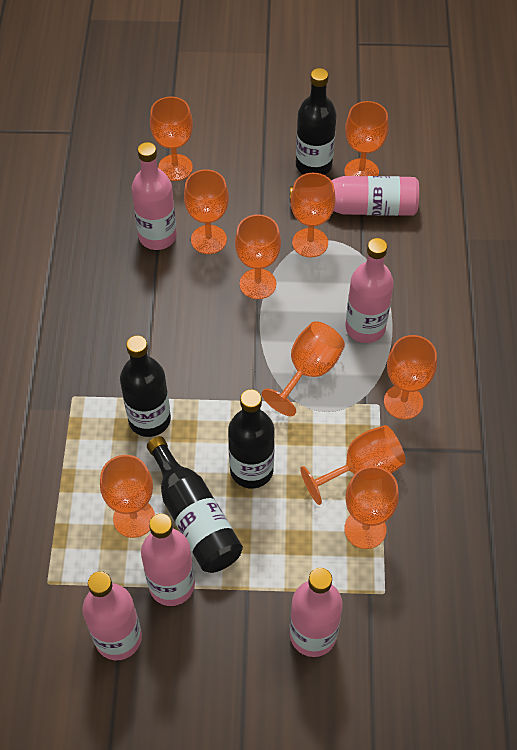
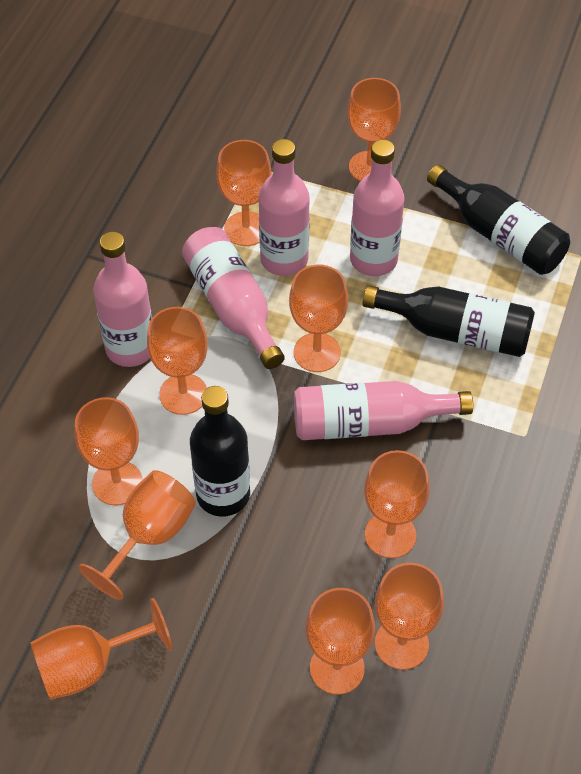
black bottle: [120,335,171,437] [147,436,243,573] [228,389,275,488] [296,68,336,175] = 4 -> [190,386,250,517] [362,285,535,357] [427,165,570,275] = 3
pink bottle: [82,571,142,660] [131,142,177,250] [141,513,195,606] [290,176,419,216] [290,568,343,657] [346,238,394,343] = 6 -> [93,232,152,367] [182,227,285,369] [259,139,310,276] [294,381,473,440] [350,139,405,276] = 5

